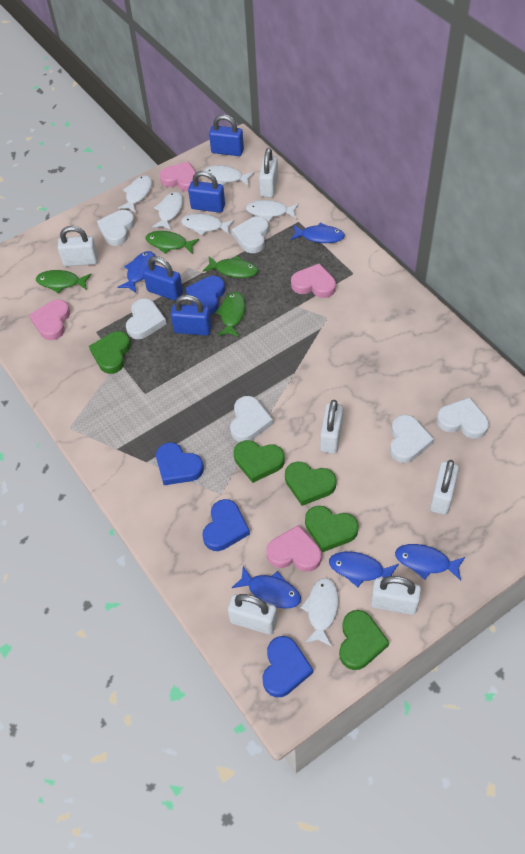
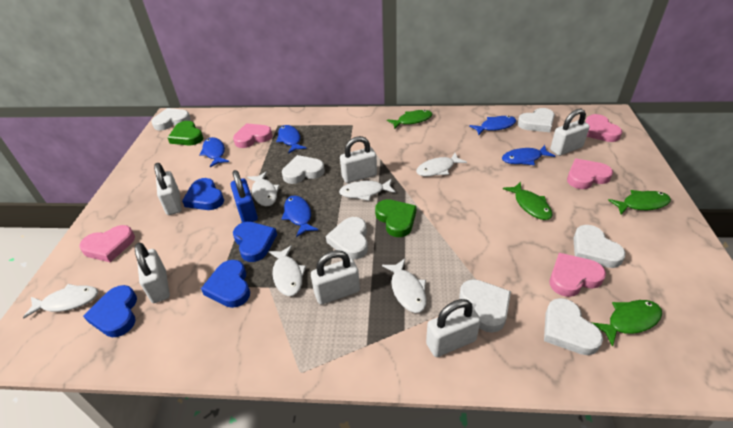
blue padlock: [143,256,183,301] [171,295,212,336] [188,171,225,213] [209,115,244,156] = 4 -> [231,170,258,223] = 1
green heart: [89,331,131,374] [234,440,285,483] [285,462,337,506] [305,506,359,552] [339,610,389,670] = 5 -> [167,121,203,145] [375,199,417,237] = 2
pink heart: [29,299,70,340] [159,162,199,192] [266,525,322,572] [291,263,336,298] = 4 -> [79,225,135,262] [233,123,272,148] [549,253,606,297] [567,159,613,189] [586,114,622,142] = 5
white heart: [97,210,135,246] [126,298,167,339] [230,396,273,442] [232,216,269,253] [390,415,434,463] [437,397,489,439] = 6 -> [151,108,191,131] [282,155,325,184] [326,217,368,259] [459,279,511,332] [518,108,555,132] [544,298,603,355] [573,225,626,268] = 7

